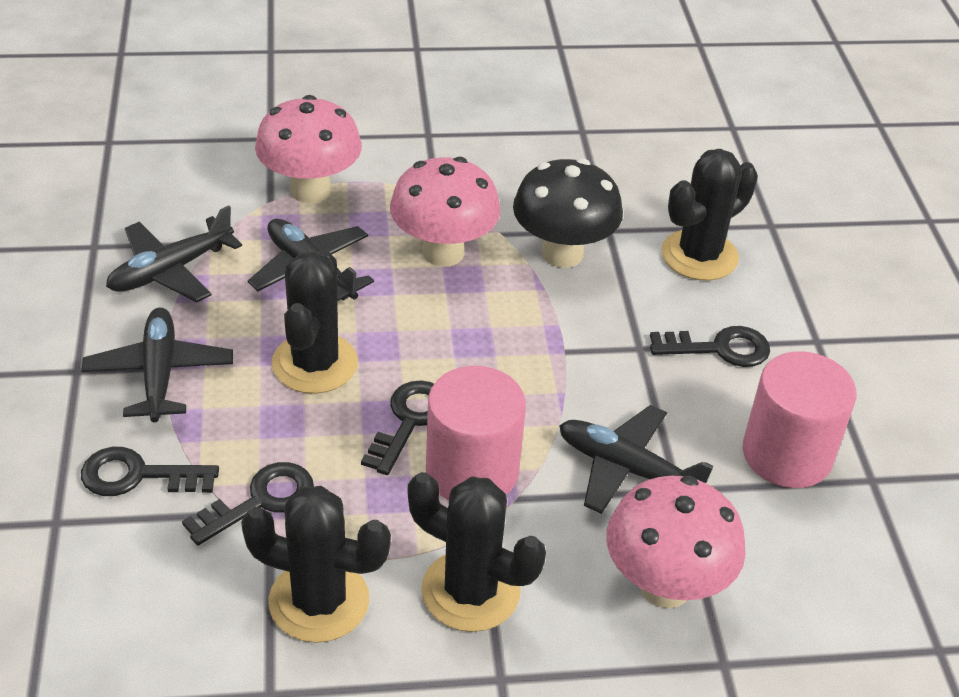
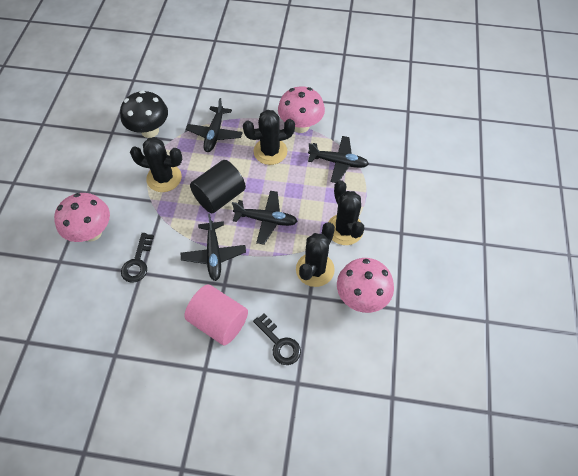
black cylinder: none = 0 -> [190,160,246,213] = 1
black key: [81,447,219,496] [182,462,314,546] [361,380,434,475] [650,326,770,367] = 4 -> [121,233,154,283] [253,313,301,365] = 2
pink cylinder: [426,366,526,500] [743,351,857,488] = 2 -> [184,285,248,345] = 1

